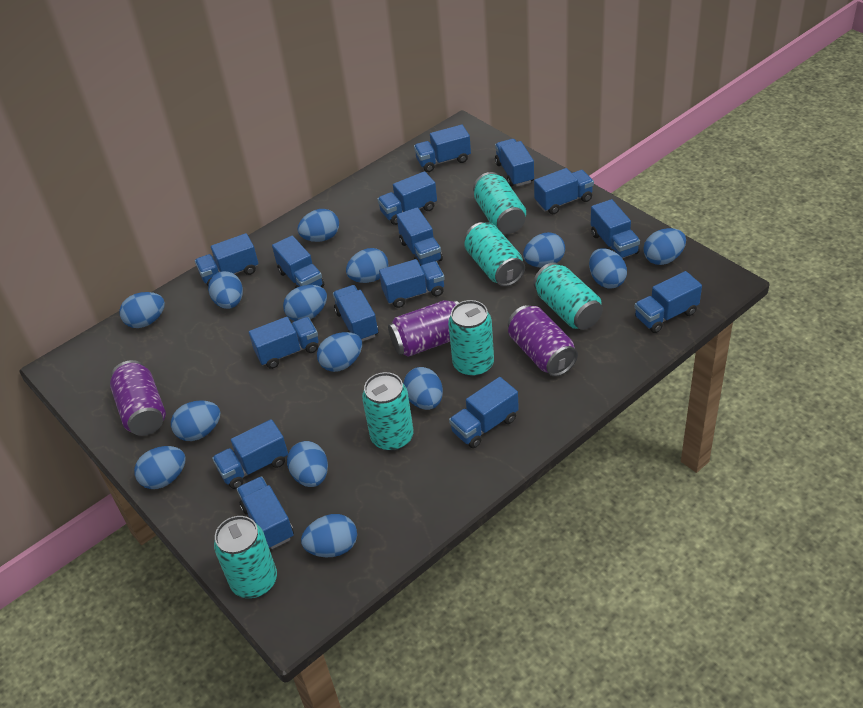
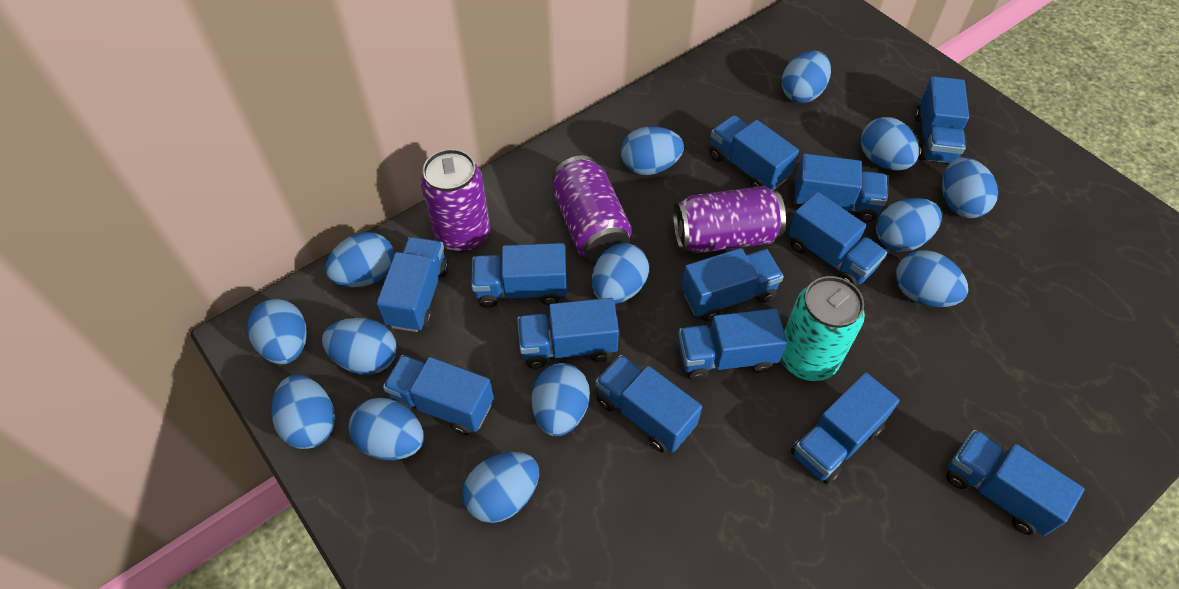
blue truck: [195,233,258,286] [212,419,288,489] [237,476,294,549] [249,317,318,369] [272,236,324,288] [333,285,379,342] [377,171,437,225] [379,259,445,308] [396,207,443,266] [414,125,471,172] [449,377,519,448] [495,139,534,187] [534,168,594,214] [591,199,640,258] [635,271,702,333] = 15 -> [376,237,449,332] [383,355,494,435] [471,243,567,308] [517,298,619,368] [595,355,702,453] [678,309,787,381] [682,248,784,321] [710,115,799,191] [788,192,887,286] [791,373,900,484] [794,154,888,222] [915,76,969,163] [946,430,1084,536] = 13
turquoise can: [214,516,277,598] [362,372,413,451] [448,300,494,377] [464,222,525,287] [473,172,526,234] [533,262,603,330] = 6 -> [781,276,865,381] = 1

